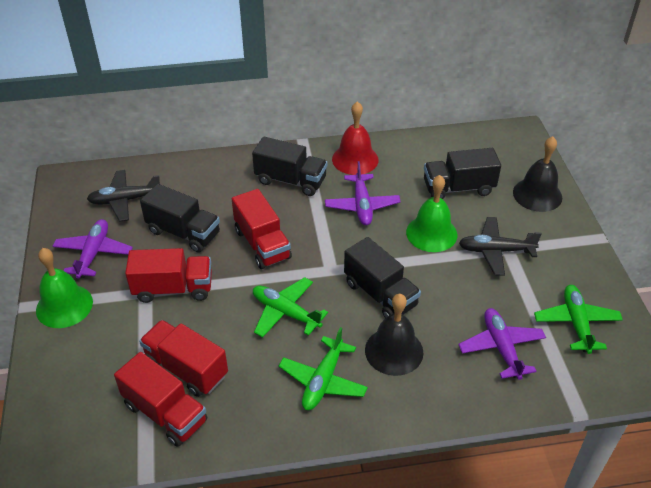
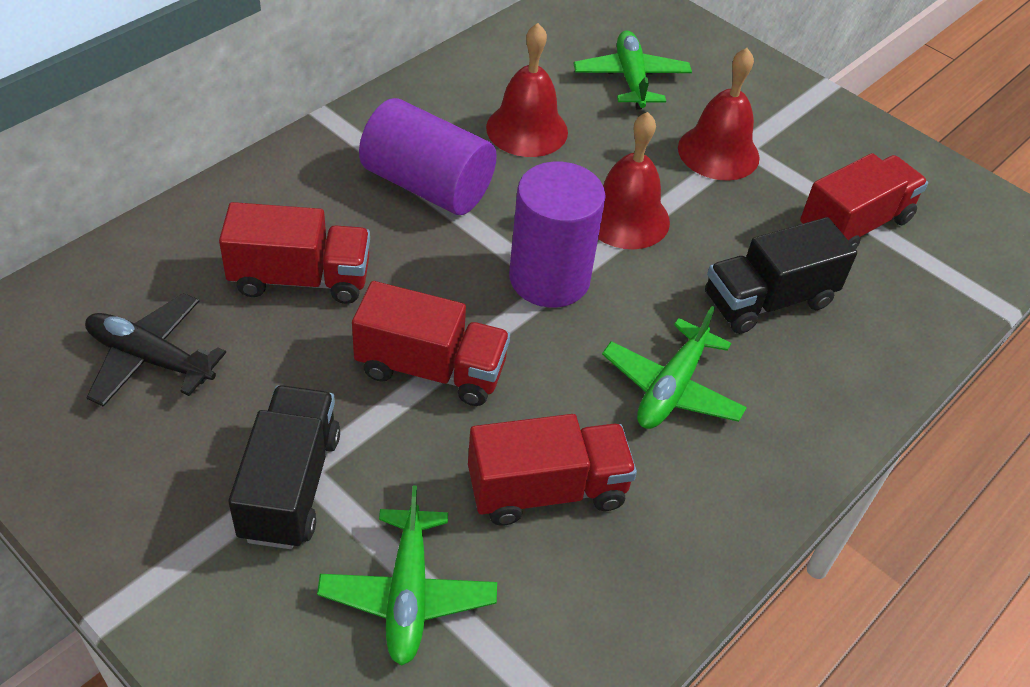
black bell: [365,294,424,376] [513,136,562,212] = 2 -> none = 0
black plane: [87,170,160,222] [459,217,542,276] = 2 -> [85,293,226,407] = 1
black truck: [140,184,220,253] [252,137,327,196] [344,237,421,318] [424,148,501,199] = 4 -> [228,385,340,549] [705,217,857,334] = 2
green bell: [36,248,93,328] [406,175,457,252] = 2 -> none = 0
purple cylinder: none = 0 -> [359,98,497,215] [509,162,606,308] = 2
purple plane: [52,219,133,279] [325,161,401,225] [458,308,546,380] = 3 -> none = 0
red bell: [332,101,379,175] = 1 -> [486,23,568,157] [598,112,670,249] [678,48,760,181] = 3

